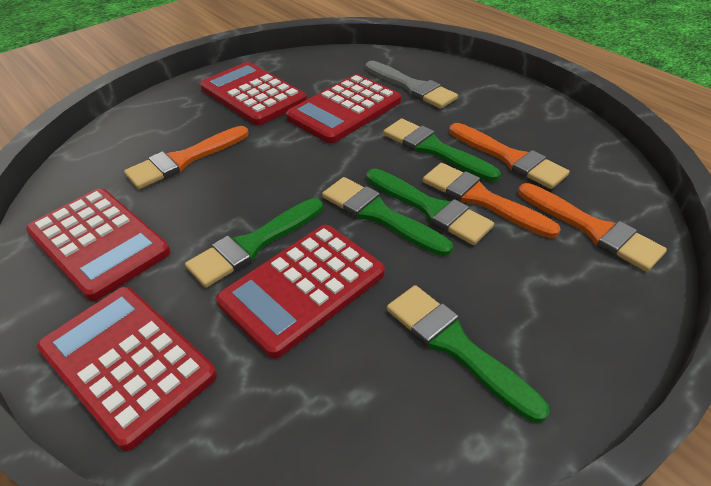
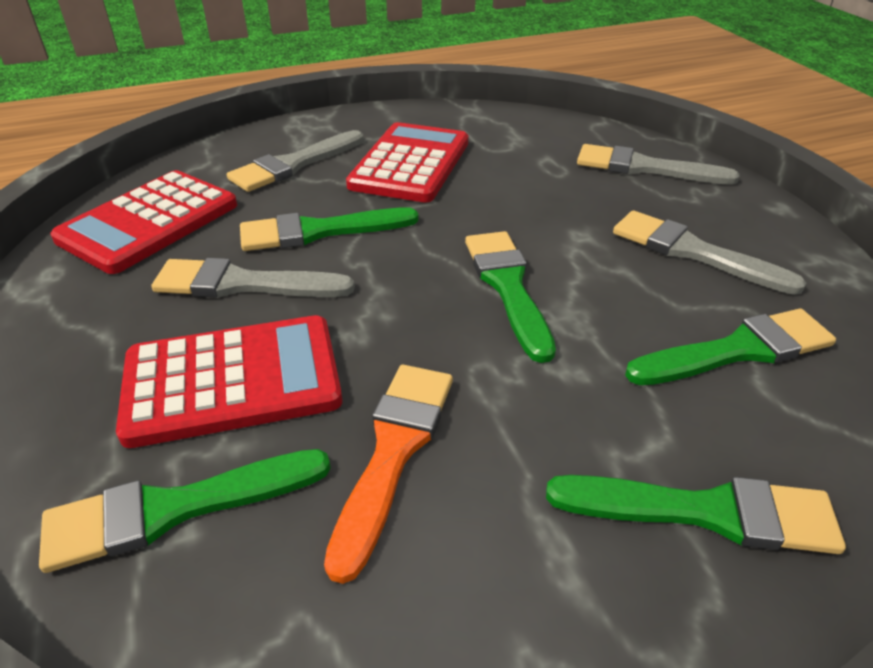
grey brush: [366,61,458,109] = 1 -> [151,258,355,298] [227,130,364,192] [577,144,739,185] [613,211,806,295] = 4
orange brush: [124,126,249,189] [423,163,561,238] [449,123,570,189] [518,183,667,272] = 4 -> [324,365,453,584] = 1
red calculator: [26,188,170,301] [37,287,217,451] [200,62,307,125] [216,225,385,359] [286,74,401,143] = 5 -> [50,170,237,274] [116,315,342,448] [346,122,469,203] = 3

